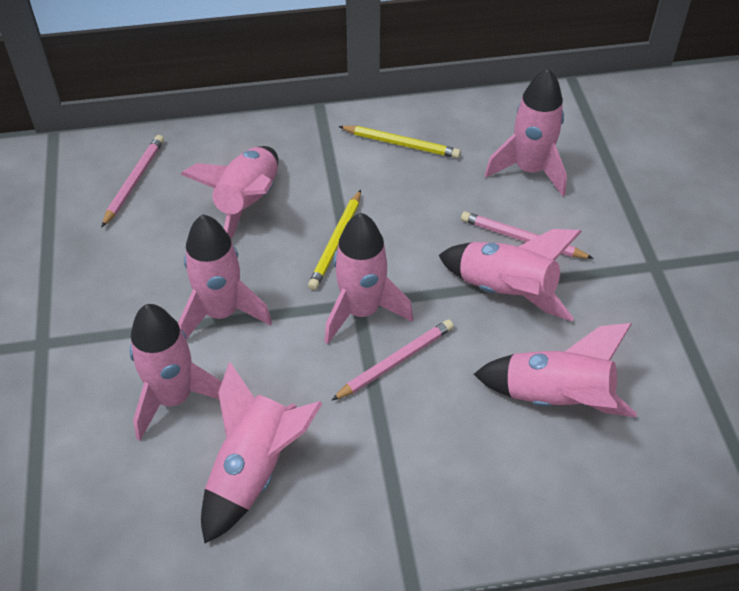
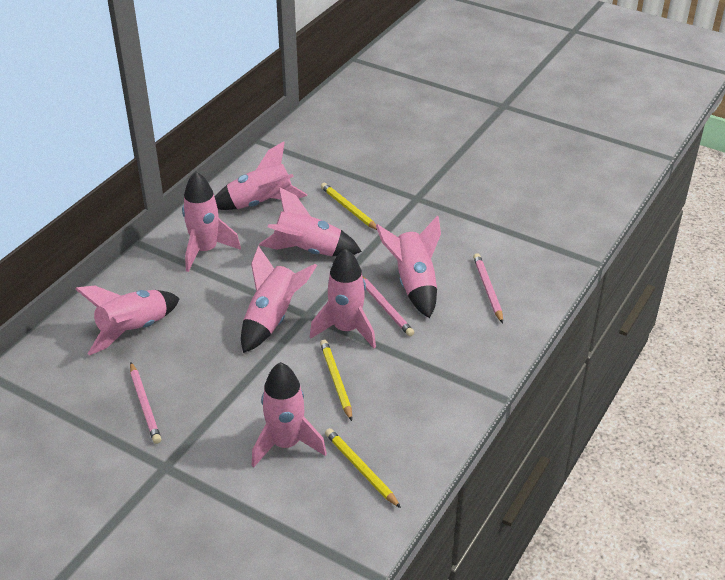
yellow pencil: [308,190,361,290] [338,126,461,158] = 2 -> [320,340,352,421] [321,183,377,230] [325,428,401,508] = 3

